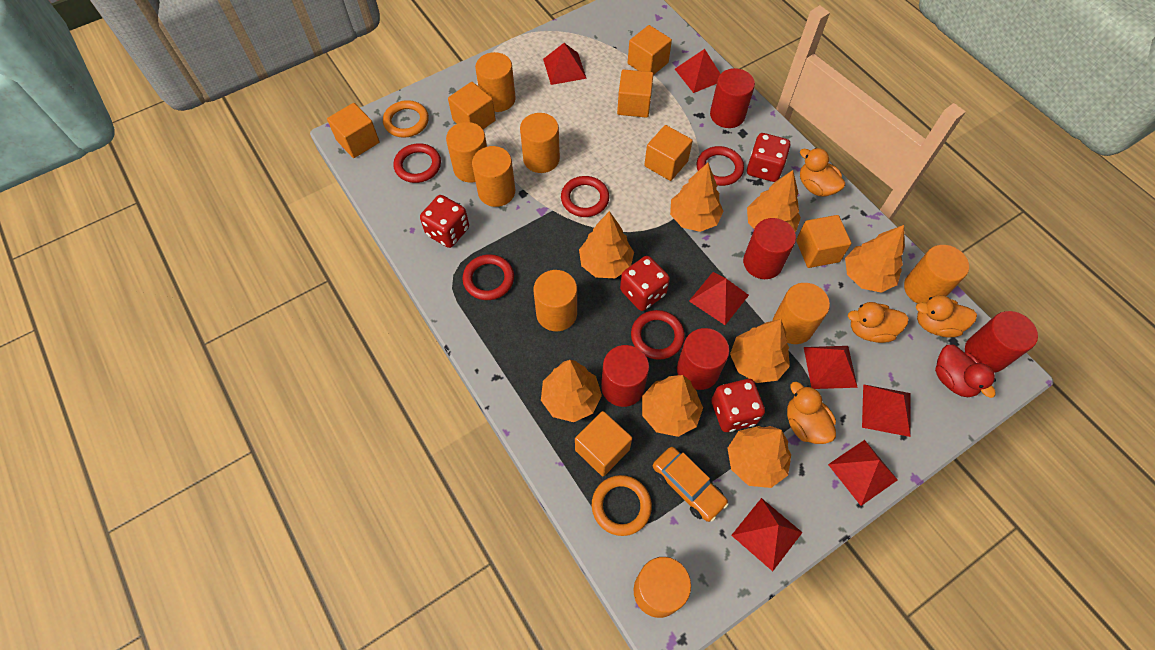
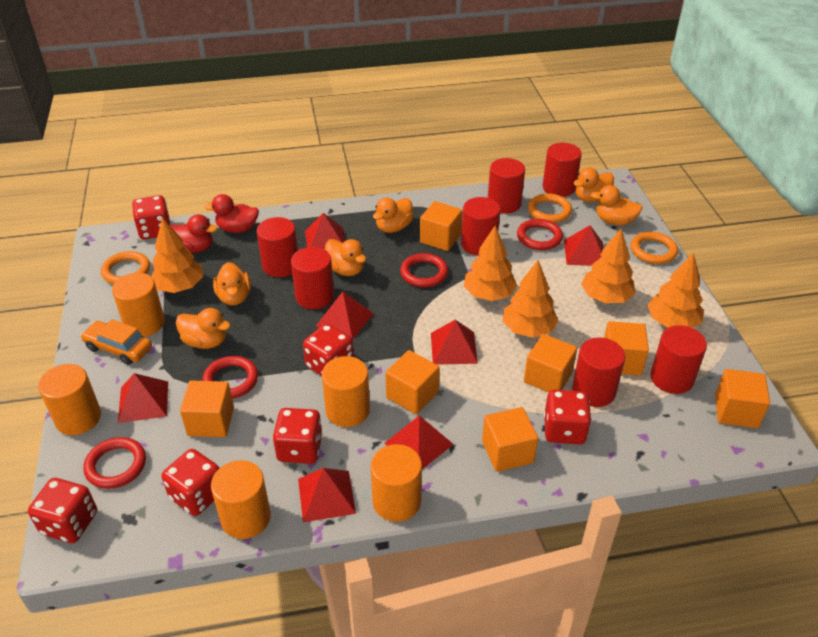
orange cylinder: [446,122,487,183] [472,146,515,207] [475,52,516,112] [520,113,560,173] [533,270,577,331] [633,557,691,618] [773,283,830,344] [904,245,969,304] = 8 -> [38,364,101,435] [112,273,165,337] [211,460,271,539] [322,356,370,427] [371,444,422,522] = 5
orange duck: [787,382,836,444] [800,148,845,196] [848,302,909,343] [916,295,977,337] = 4 -> [176,308,231,349] [213,262,251,305] [325,239,366,276] [373,197,414,233] [573,167,614,202] [591,185,643,225] = 6
orange ring: [383,100,429,138] [592,475,652,536] = 2 -> [101,251,150,284] [528,193,572,223] [630,232,678,264] = 3
orange tree: [541,360,602,422] [579,211,634,278] [642,375,703,437] [670,163,724,232] [727,426,791,488] [730,319,790,383] [747,170,801,232] [845,225,905,293] = 8 -> [151,218,203,293] [464,225,517,301] [502,260,559,338] [581,229,636,304] [647,253,704,328] = 5
red cylinder: [601,345,649,407] [677,328,729,390] [710,68,755,128] [743,218,796,279] [965,311,1038,373] = 5 -> [257,217,298,277] [291,247,334,309] [461,197,500,256] [488,158,525,214] [543,143,582,197] [572,338,625,407] [650,325,707,394] = 7
red dice: [420,195,469,248] [620,256,670,311] [711,379,765,432] [747,133,790,182] = 4 -> [28,478,97,543] [132,195,171,240] [162,449,219,516] [273,408,323,464] [303,323,354,376] [544,390,591,445] = 6
red duck: [935,345,996,398] = 1 -> [170,214,218,253] [204,194,259,233] = 2
red ring: [393,143,441,183] [462,254,514,300] [561,176,609,217] [631,310,685,360] [697,146,744,186] = 5 -> [83,437,146,489] [203,356,258,399] [400,253,448,287] [517,219,563,250] = 4

